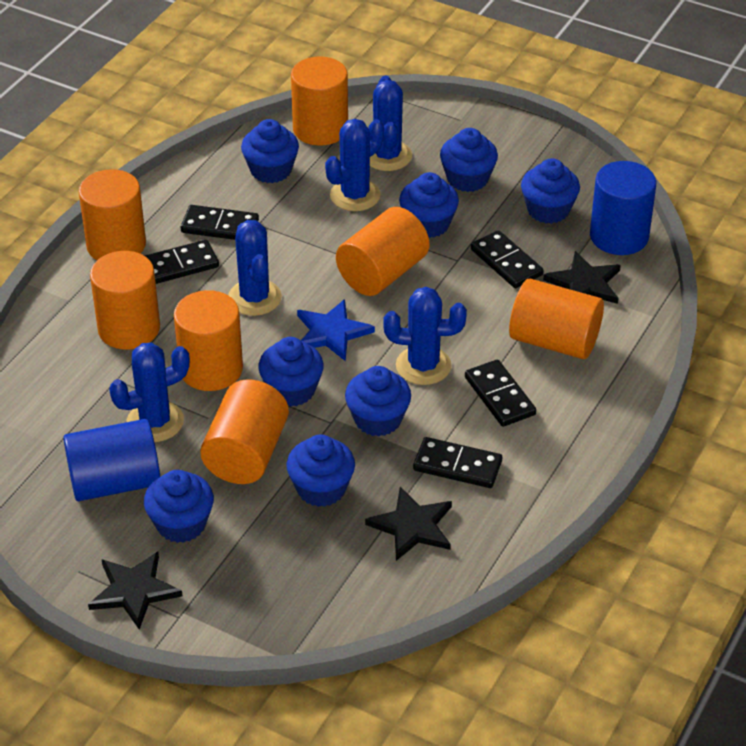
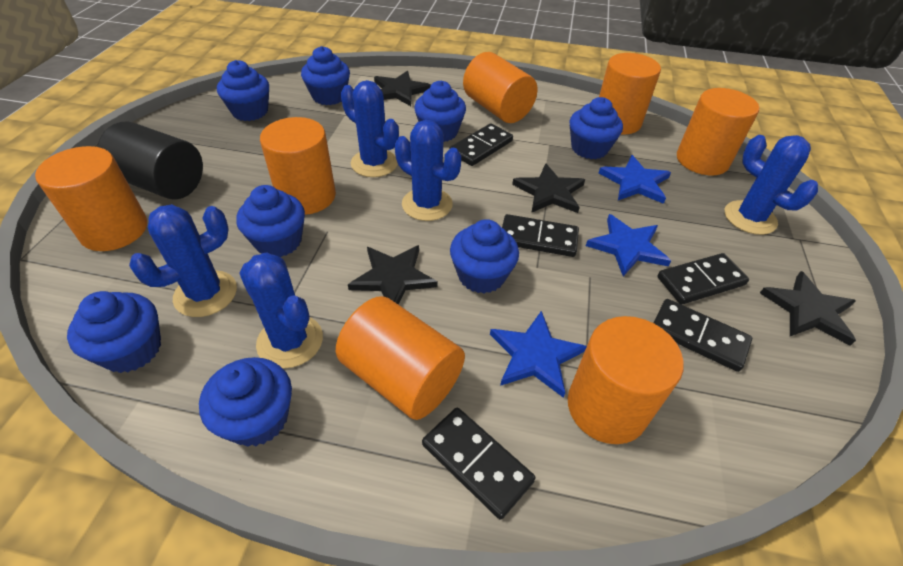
black cylinder: none = 0 -> [98,121,203,200] = 1
black star: [88,552,183,629] [365,487,452,561] [543,251,621,304] = 3 -> [348,245,438,304] [374,71,431,106] [512,163,585,213] [760,271,856,346] = 4
blue cylinder: [63,419,160,501] [590,161,656,255] = 2 -> none = 0
blue star: [297,299,375,361] = 1 -> [490,311,587,398] [586,214,671,276] [599,155,671,204] = 3

